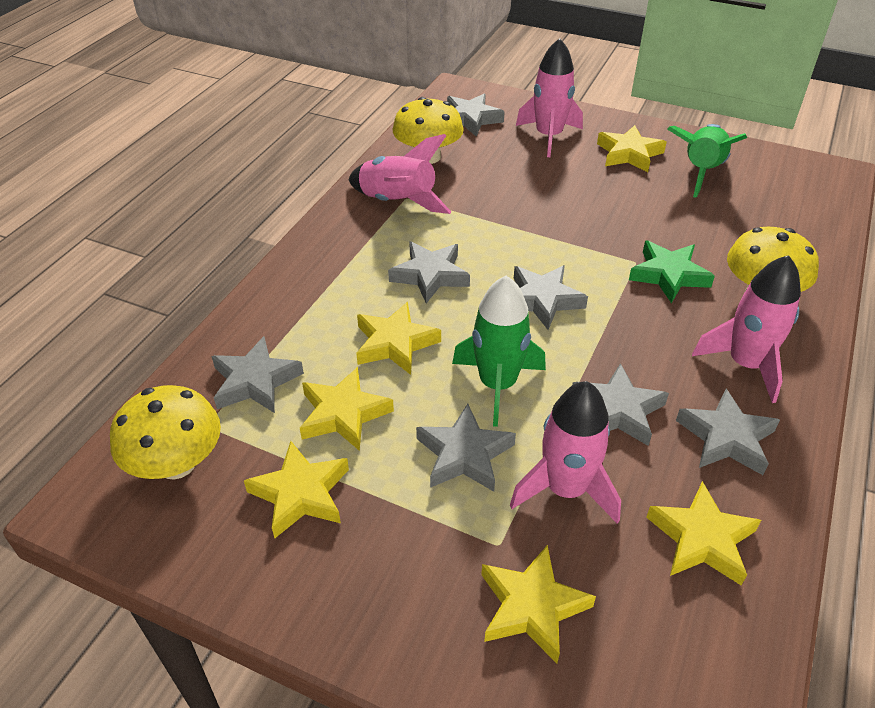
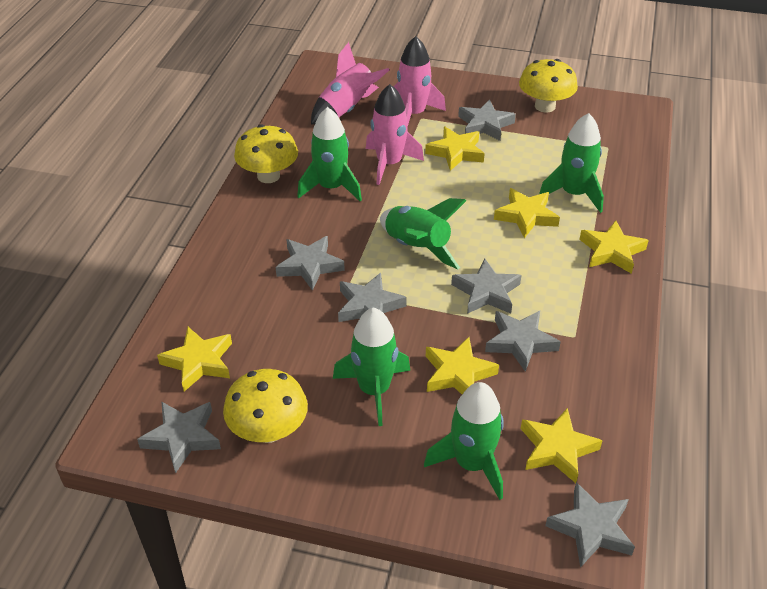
green rocket: [452,276,546,427] [667,124,747,198] = 2 -> [297,107,362,201] [333,307,410,426] [380,198,467,269] [424,382,504,500] [539,113,604,213] = 5
green star: [629,240,715,303] = 1 -> none = 0
pink rocket: [349,134,451,214] [510,381,621,524] [516,38,583,157] [692,255,801,403] = 4 -> [311,42,389,125] [366,84,424,185] [394,36,446,127] = 3

